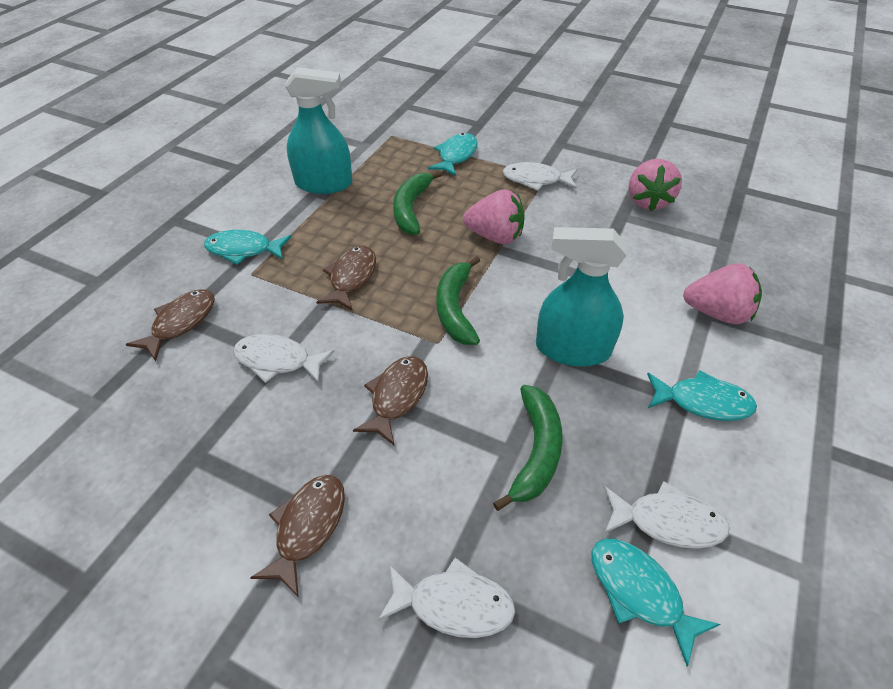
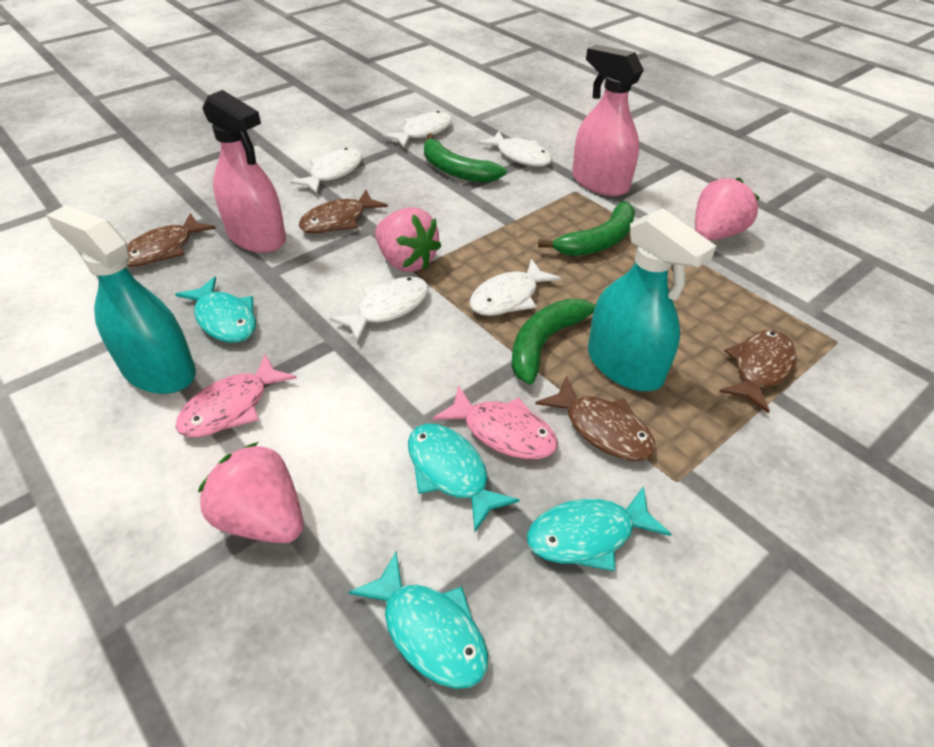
pink fish: none = 0 -> [176,353,297,437] [432,385,558,459] = 2
pink spray bottle: none = 0 -> [203,90,286,253] [572,44,644,196] = 2
white fish: [233,334,335,383] [377,557,516,638] [503,162,577,191] [604,481,730,549] = 4 -> [290,148,363,194] [329,276,428,342] [383,111,452,148] [470,259,561,316] [478,131,552,167] = 5

